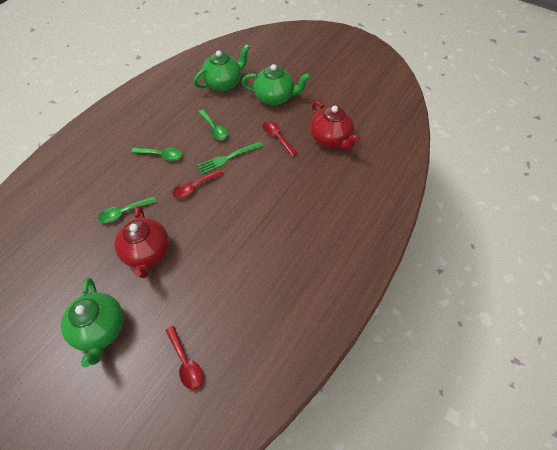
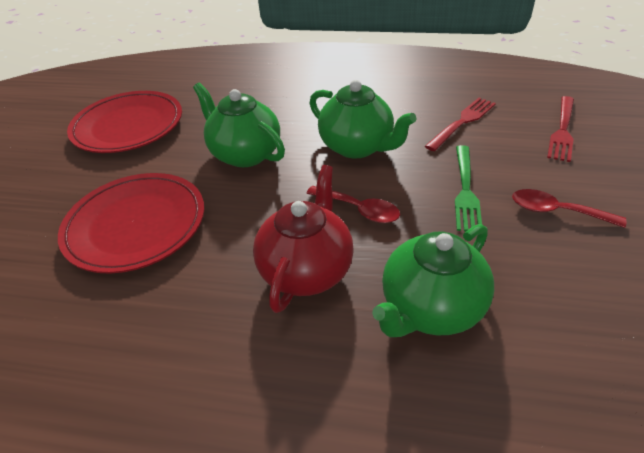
green spoon: [98,196,156,223] [131,148,182,161] [198,109,228,140] = 3 -> none = 0
red fork: none = 0 -> [425,98,496,151] [547,96,574,162] = 2
red plate: none = 0 -> [58,173,204,274] [67,91,182,153] = 2
red spoon: [165,326,203,390] [172,170,224,198] [263,121,298,156] = 3 -> [306,186,400,223] [512,189,626,228] = 2
red teapot: [114,205,169,278] [310,101,360,150] = 2 -> [253,165,354,313] = 1

